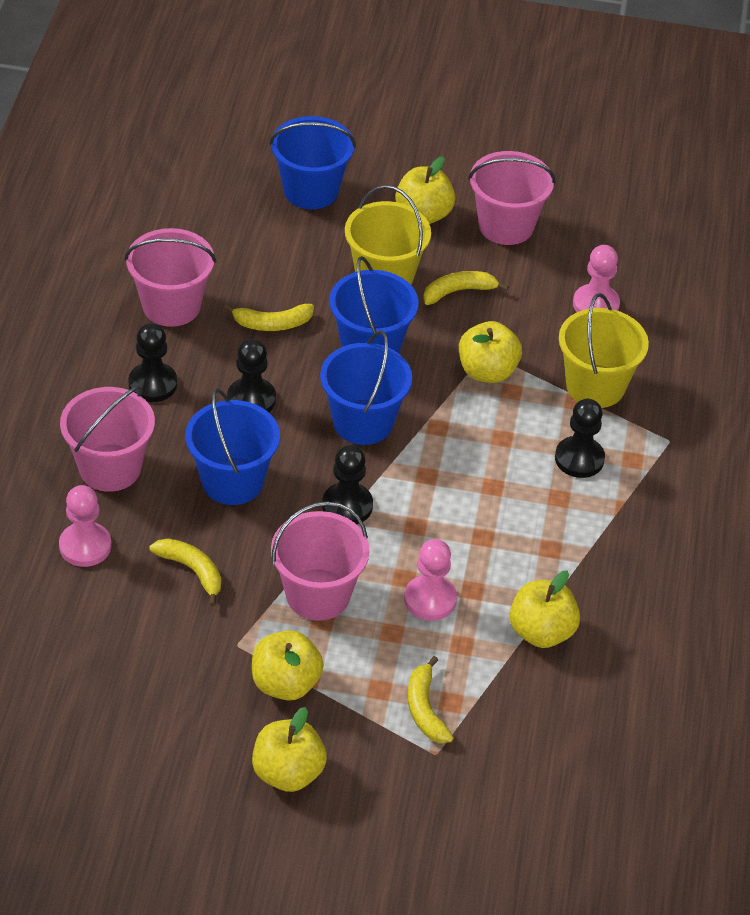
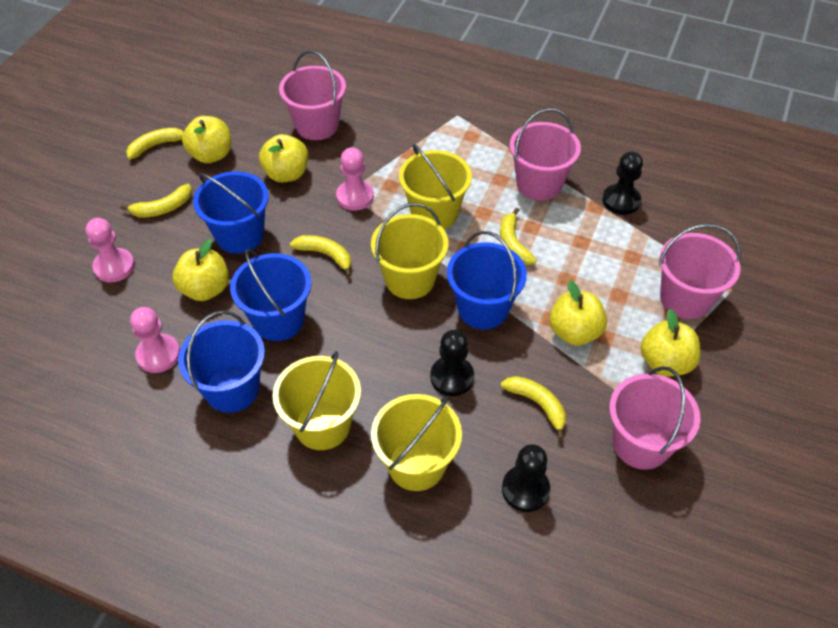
black pawn: [128,323,177,402] [227,339,276,412] [322,445,373,524] [555,399,605,478] = 4 -> [430,330,474,396] [502,444,550,512] [602,151,643,215] = 3
yellow banana: [149,538,221,606] [224,304,314,331] [408,656,454,743] [423,271,509,305] = 4 -> [120,184,192,217] [126,128,184,160] [290,235,351,277] [500,208,537,265] [501,376,566,440] = 5
yellow bucket: [345,185,431,285] [559,293,649,408] = 2 -> [272,351,361,450] [371,203,448,299] [371,394,462,491] [399,144,472,229] = 4

